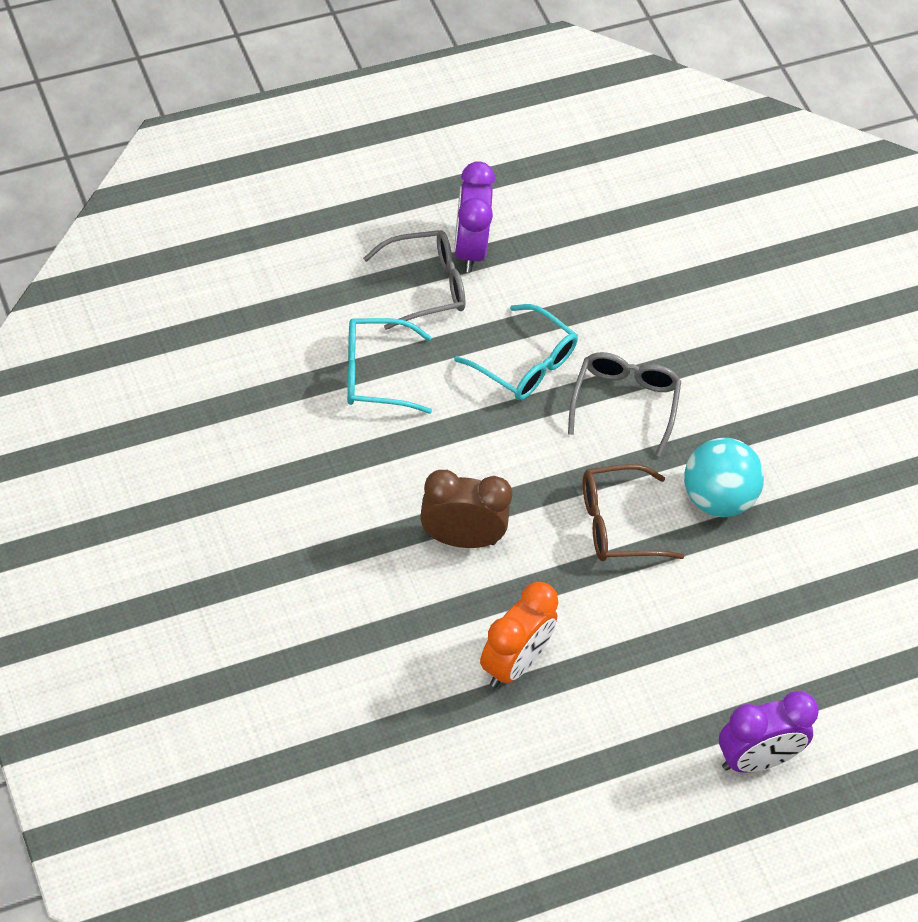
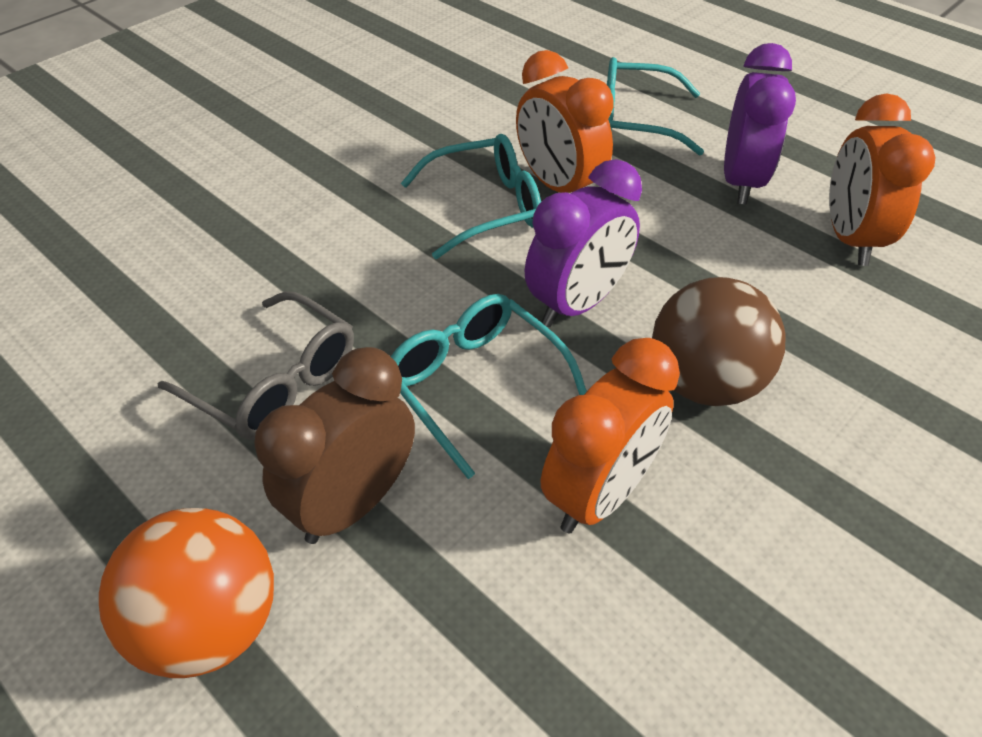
brown ball: none = 0 -> [652,277,786,406] = 1
brown glasses: [583,464,684,561] = 1 -> none = 0
grey glasses: [363,230,466,330] [568,352,681,457] = 2 -> [158,291,354,440] = 1
orange ball: none = 0 -> [99,508,274,678] = 1
orange clock: [480,582,558,688] = 1 -> [516,50,614,193] [541,338,680,534] [829,93,936,266] = 3
turquoise ball: [684,438,764,517] = 1 -> none = 0
turquoise glasses: [347,318,432,414] [454,304,578,400] = 2 -> [391,294,587,479] [401,134,541,259] [607,57,704,156] = 3

